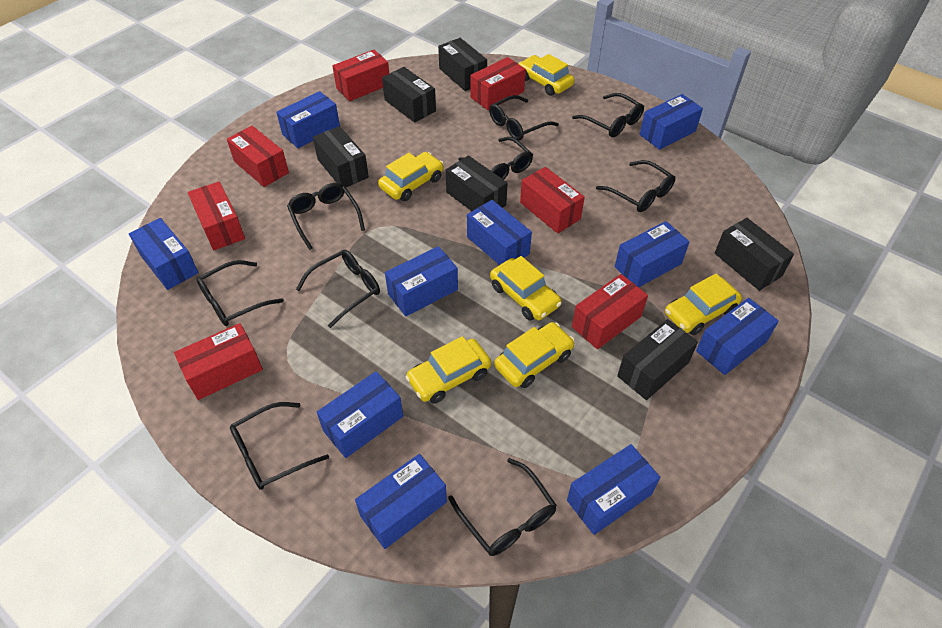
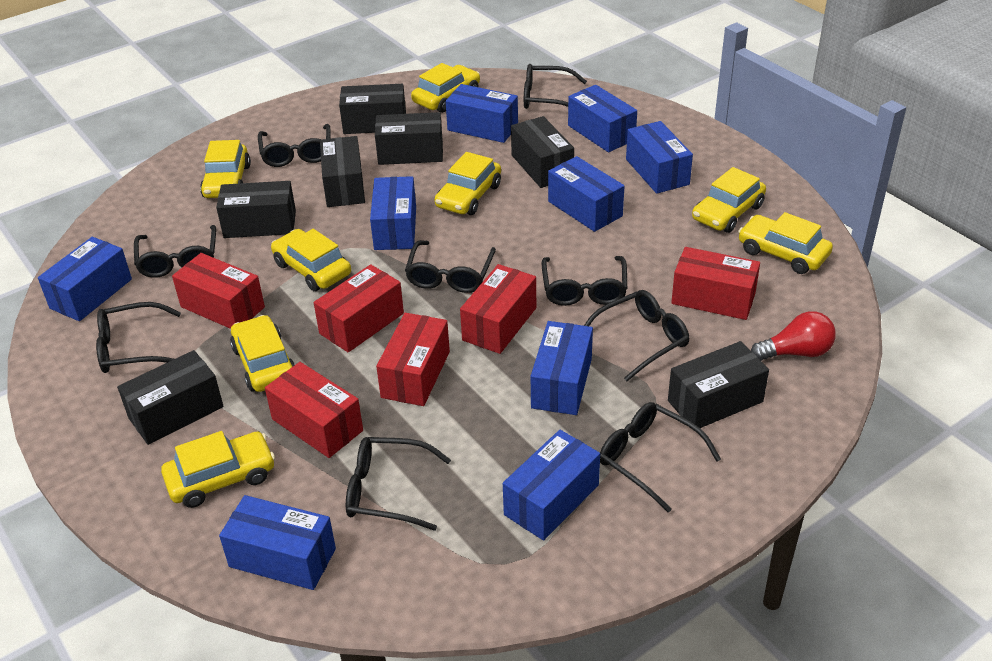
black box: [313,126,369,187] [382,67,436,123] [438,38,487,91] [446,155,508,211] [617,319,698,400] [715,218,794,291] = 6 -> [117,350,224,445] [216,181,296,238] [320,136,365,207] [339,84,406,134] [375,112,443,165] [511,116,574,188] [668,341,769,428] = 7
blue box: [129,218,199,290] [276,91,340,148] [317,371,403,458] [355,454,447,549] [385,246,458,317] [467,200,532,265] [567,444,660,535] [615,221,689,287] [640,94,703,150] [696,298,779,375] = 10 -> [38,237,132,321] [219,495,336,590] [370,176,416,250] [446,84,518,143] [503,430,600,540] [531,321,593,415] [548,156,624,232] [568,85,637,152] [626,121,693,194] = 9
red box: [174,323,263,400] [188,181,245,250] [227,126,289,187] [332,50,389,101] [471,57,526,110] [520,167,585,233] [572,274,648,349] = 7 -> [172,253,265,329] [265,362,363,458] [314,264,404,353] [376,313,450,406] [460,264,536,354] [671,247,760,320] = 6
red light bulb: none = 0 -> [751,311,836,361] = 1
yellow car: [378,152,444,201] [406,336,491,404] [490,256,562,321] [494,322,575,388] [519,54,574,96] [665,274,742,335] = 6 -> [161,431,275,508] [200,140,251,198] [230,315,295,392] [271,229,351,291] [411,63,480,113] [434,152,501,215] [692,167,766,233] [738,212,833,274] = 8

